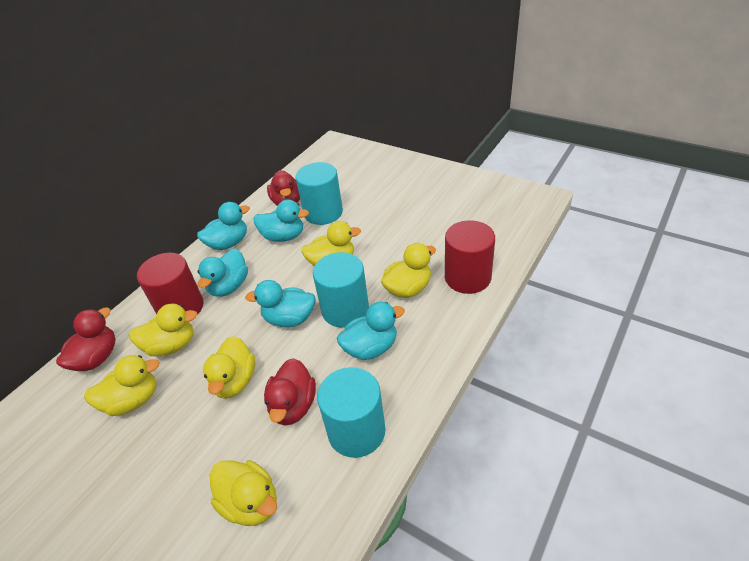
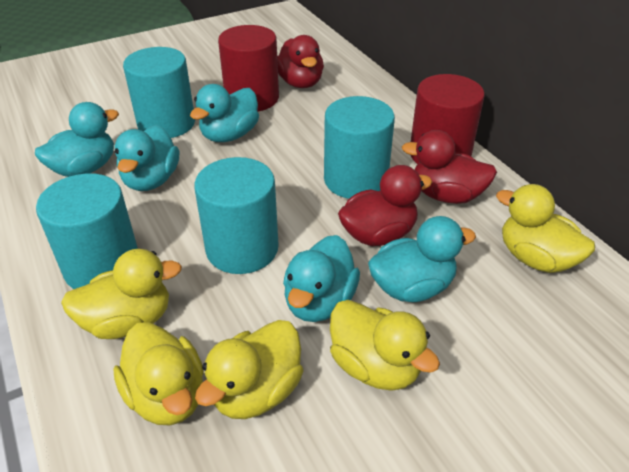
turquoise cylinder: [296,162,343,225] [313,252,369,328] [317,367,386,458] = 3 -> [36,173,138,289] [123,47,195,138] [194,157,279,274] [324,96,395,199] = 4
yellow duck: [84,355,160,416] [129,304,198,356] [203,336,255,399] [210,460,277,526] [301,221,361,266] [381,243,436,298] = 6 -> [61,249,182,339] [113,322,204,425] [195,320,303,419] [330,300,440,391] [496,184,595,273] = 5

